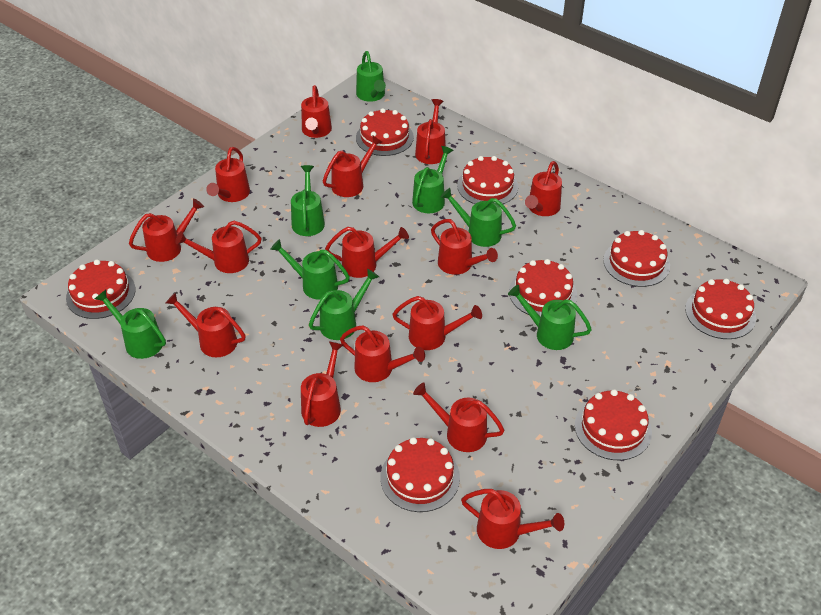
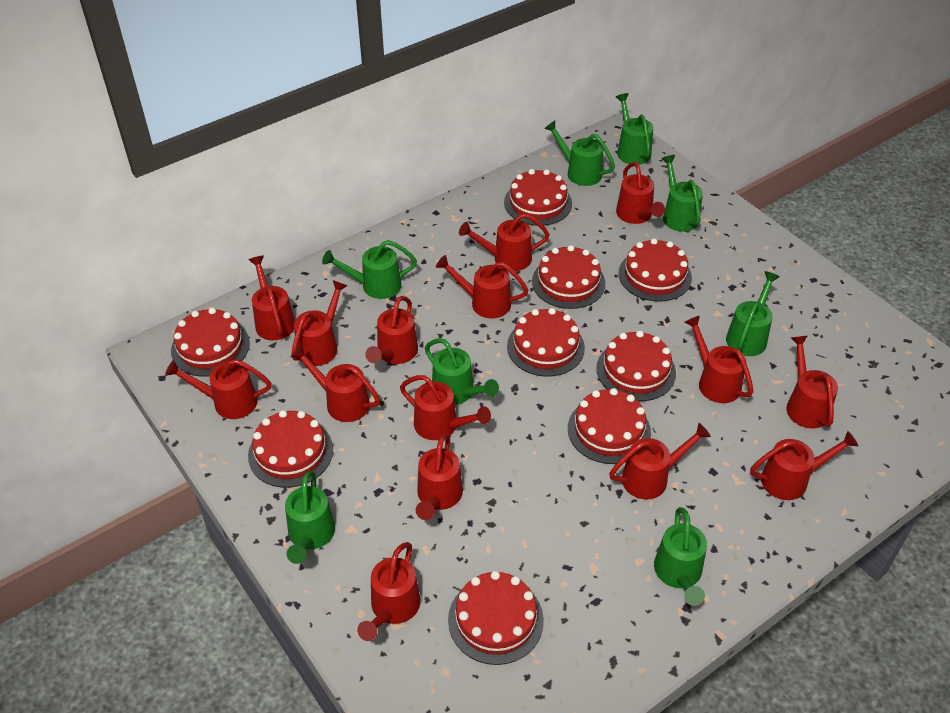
red cake: [66,259,136,319] [356,108,414,156] [380,437,460,512] [457,156,518,204] [509,259,577,317] [575,389,652,460] [603,230,670,287] [685,279,756,339] = 8 -> [171,308,250,377] [248,410,333,488] [448,571,544,665] [504,169,572,226] [507,308,585,377] [532,245,605,309] [568,388,651,464] [596,331,676,401] [618,238,692,301] = 9

